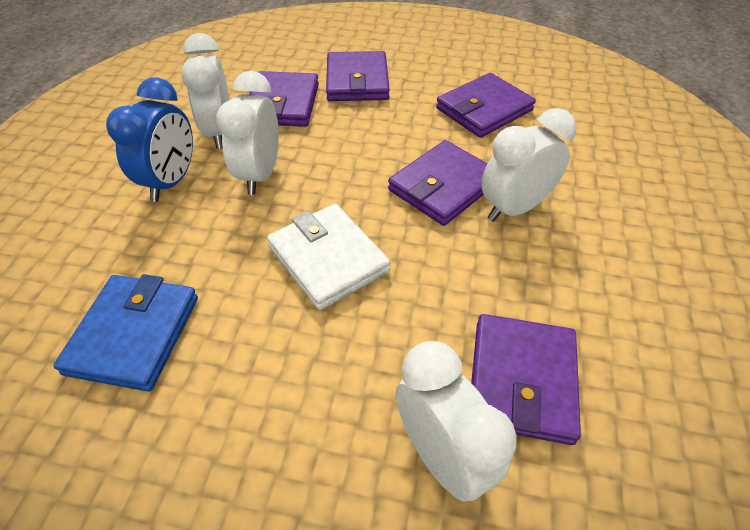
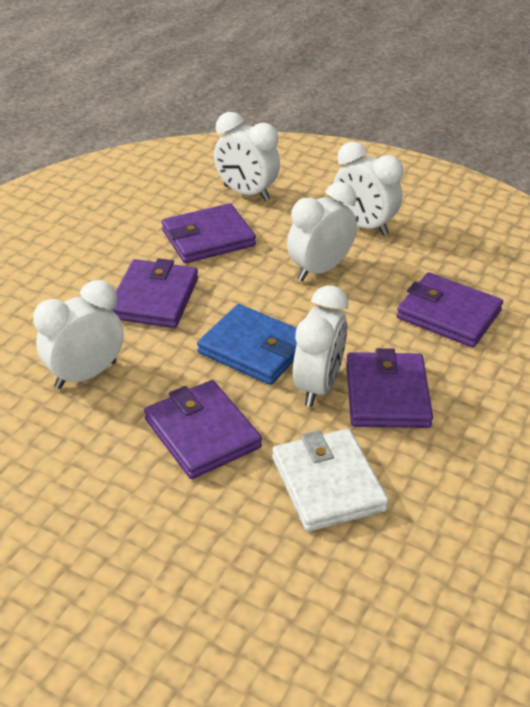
blue clock: [106,77,193,202] = 1 -> none = 0
white clock: [182,33,230,149] [216,71,279,195] [396,341,517,501] [481,108,576,222] = 4 -> [33,280,124,389] [214,112,280,201] [287,182,357,281] [293,286,348,407] [333,141,403,236] = 5

